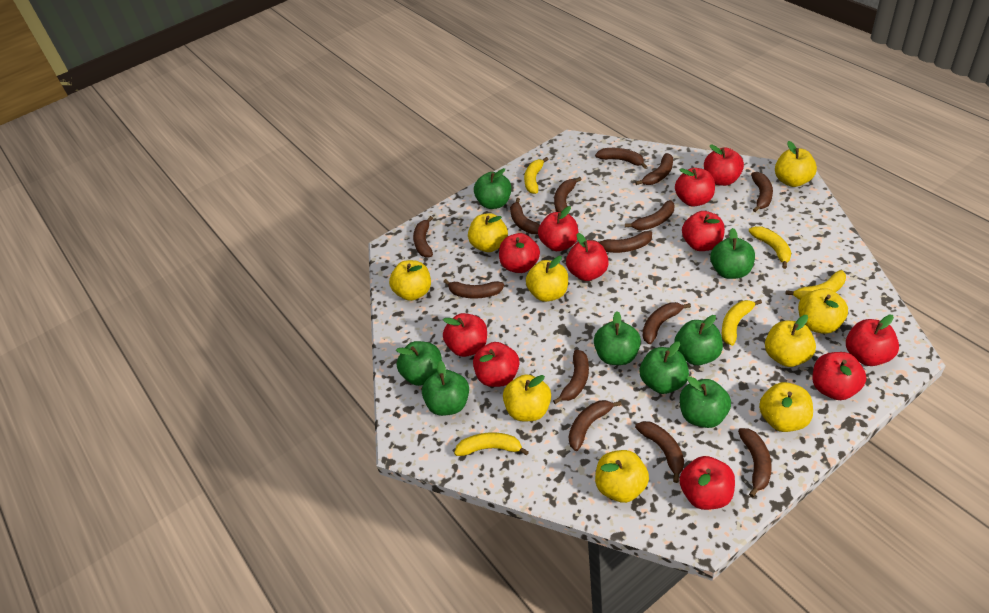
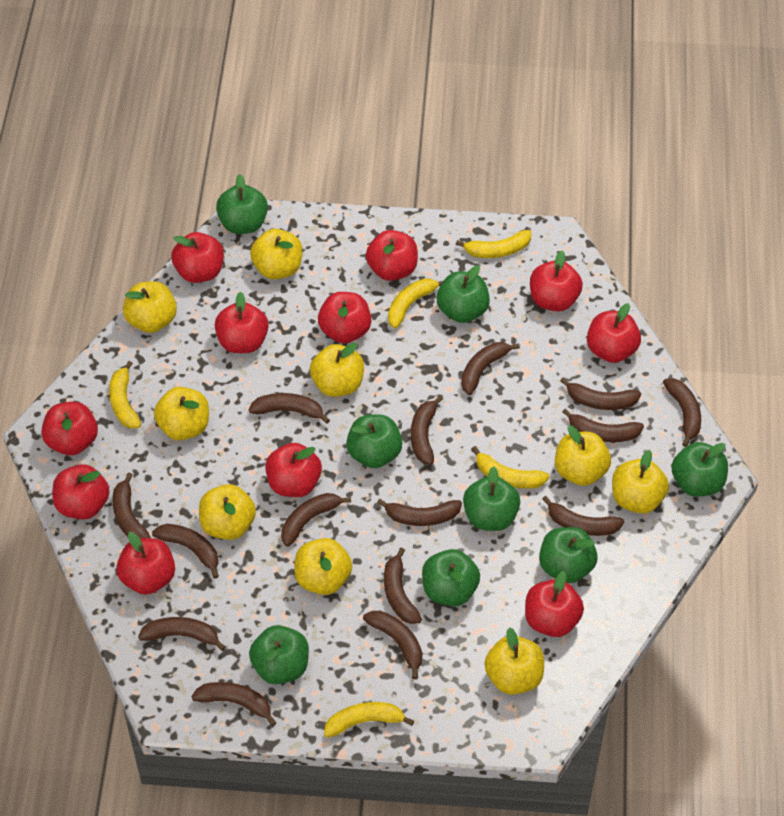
brown banana: [413,216,433,257] [443,279,504,299] [510,198,540,234] [553,349,589,404] [554,177,582,212] [569,400,622,451] [593,231,652,253] [595,148,647,169] [625,200,674,231] [635,153,673,185] [635,421,684,483] [643,302,691,344] [738,428,772,497] [751,172,773,212] = 14 -> [113,473,151,538] [138,617,226,651] [152,524,219,579] [191,682,276,726] [249,393,330,424] [281,493,351,547] [363,611,422,679] [377,499,462,526] [384,548,422,624] [411,395,443,465] [461,342,520,395] [542,496,624,536] [560,378,641,410] [562,408,644,442] [663,378,701,447] = 15

